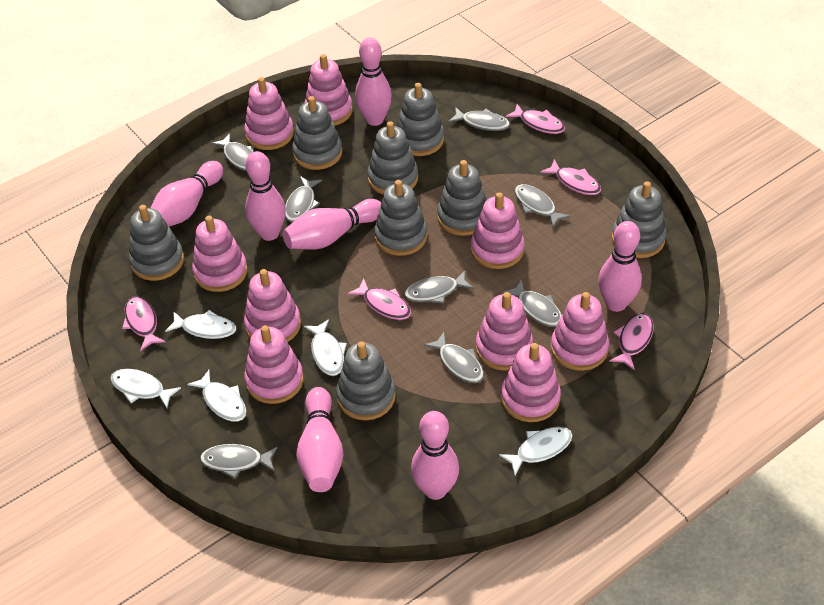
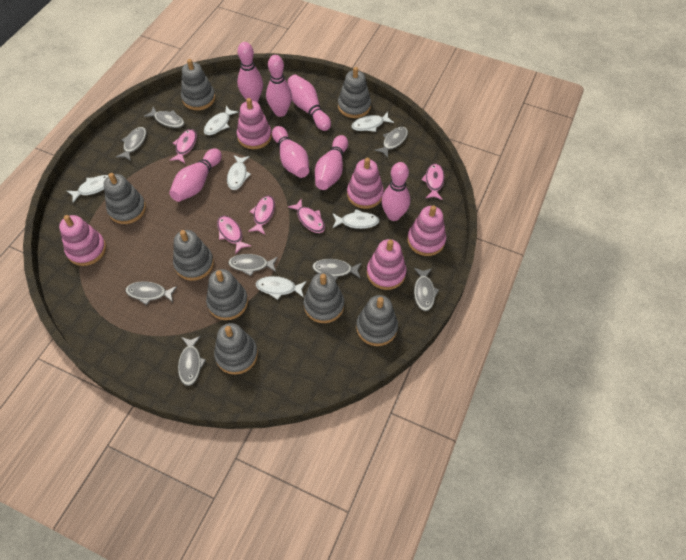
pink stacking toy: [192,216,248,292] [244,77,294,150] [244,269,301,342] [244,325,304,404] [305,54,353,126] [471,192,524,269] [476,292,533,371] [501,343,561,422] [551,292,609,371] = 9 -> [59,215,106,266] [237,98,272,149] [347,158,384,209] [367,239,406,290] [407,205,446,256] = 5
white fish: [110,369,181,408] [165,310,236,339] [188,370,246,421] [304,319,347,376] [499,427,572,475] = 5 -> [67,175,108,203] [204,106,238,135] [227,155,251,190] [256,276,306,300] [333,209,380,229] [351,112,394,132] = 6

